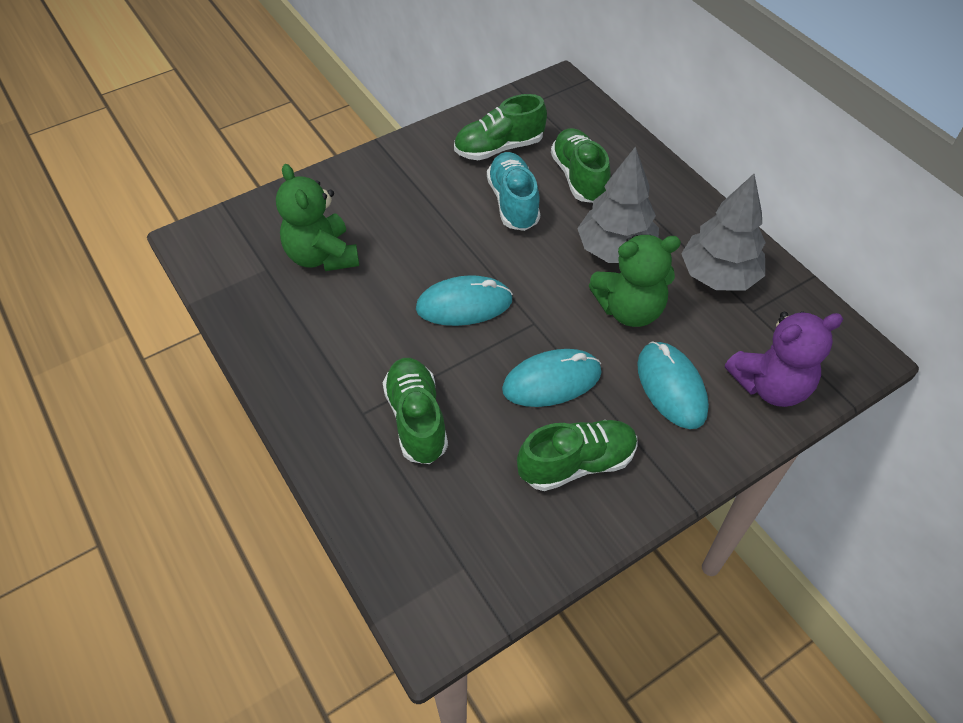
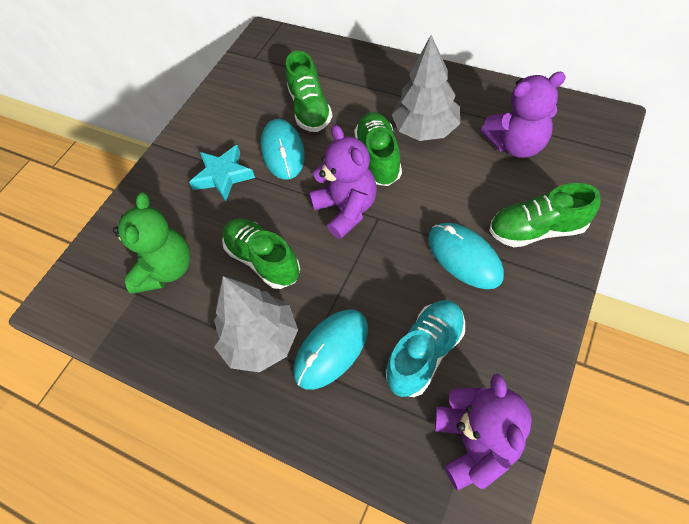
green teddy bear: [276,164,359,271] [589,235,681,327] = 2 -> [113,193,191,294] = 1
purple teddy bear: [725,311,843,407] = 1 -> [309,125,377,239] [435,374,532,490] [481,72,566,158] = 3
turquoise star: none = 0 -> [189,145,255,202] = 1

